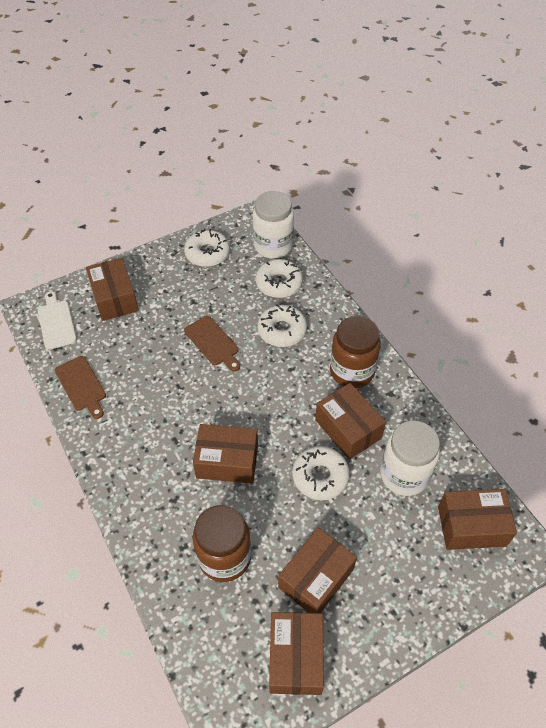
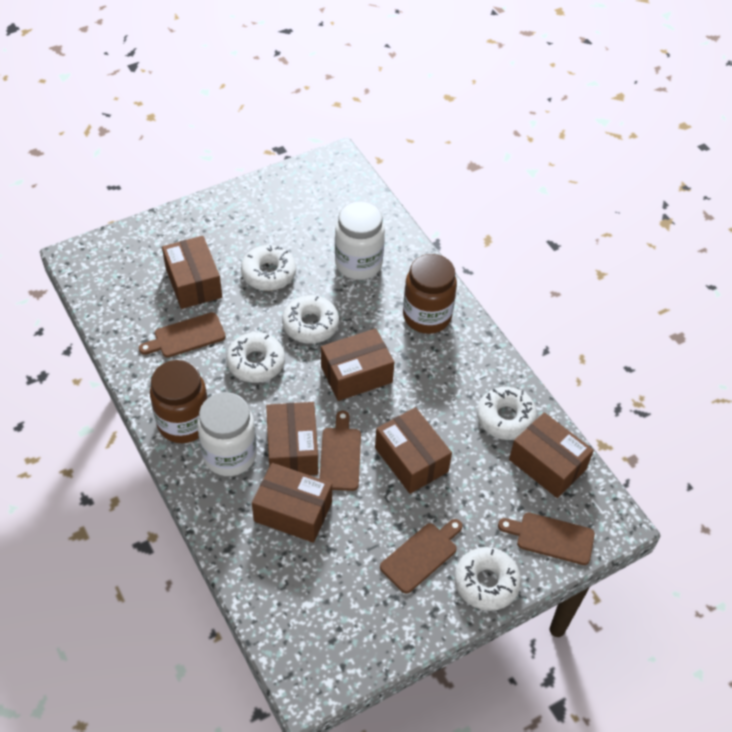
brown cutting board: [55,356,106,419] [184,316,240,372] = 2 -> [139,312,226,358] [319,411,361,491] [380,519,463,594] [498,512,595,565] = 4
white cutting board: [38,291,77,350] = 1 -> none = 0
white donut: [184,229,230,267] [256,259,303,298] [257,304,307,347] [292,446,350,500] = 4 -> [226,332,285,383] [241,245,296,291] [282,295,339,344] [454,547,521,611] [477,387,538,440] = 5

